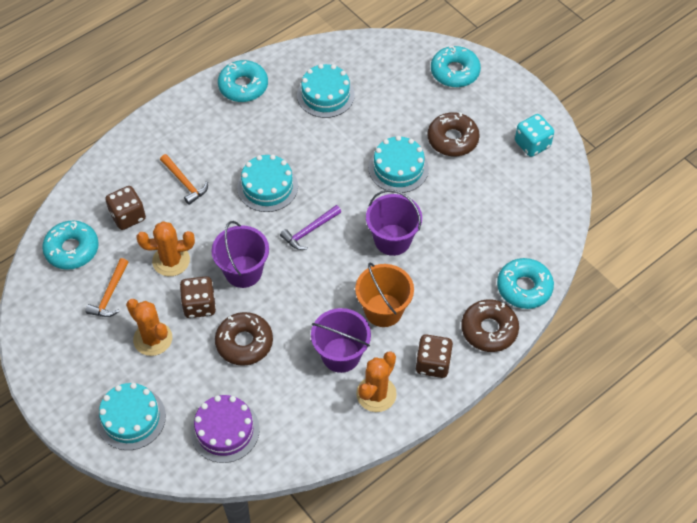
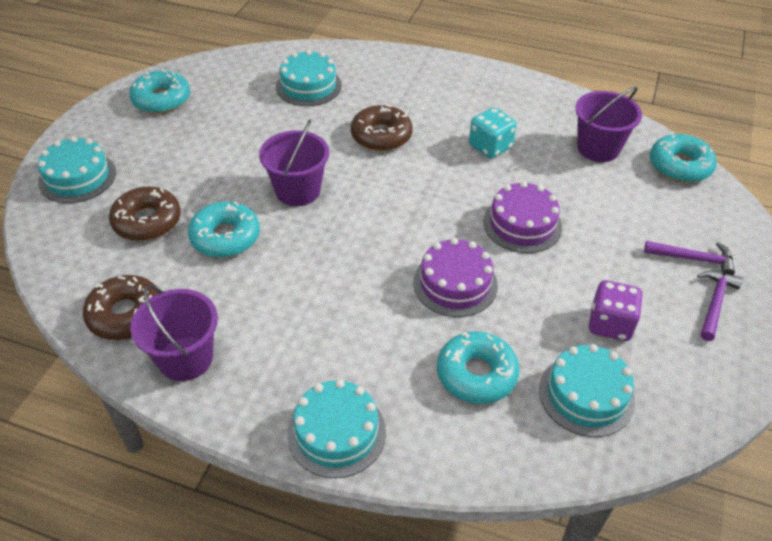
brown dice: [106,186,146,230] [180,276,216,318] [415,334,453,378] = 3 -> none = 0
orange bucket: [355,263,414,327] = 1 -> none = 0
orange cactus: [126,299,172,356] [136,221,195,276] [356,352,397,412] = 3 -> none = 0
orange hammer: [85,258,128,317] [160,154,208,205] = 2 -> none = 0
purple cake: [190,395,260,463] = 1 -> [413,238,498,317] [483,181,562,253] = 2
purple dice: none = 0 -> [589,280,643,341] = 1
purple hammer: [280,205,341,250] = 1 -> [644,241,735,275] [697,270,743,341] = 2

